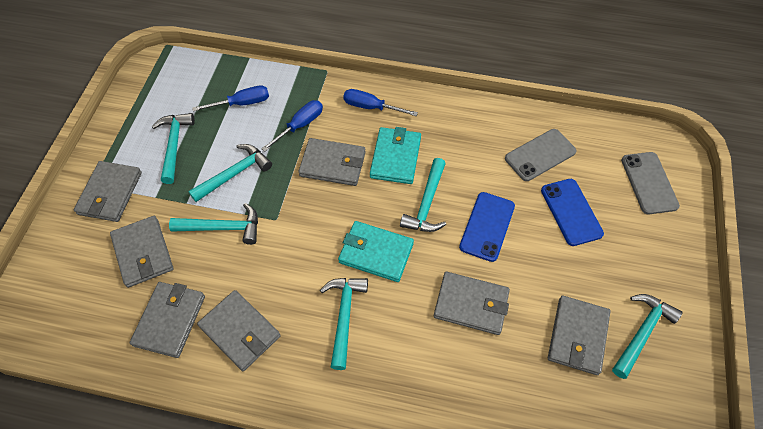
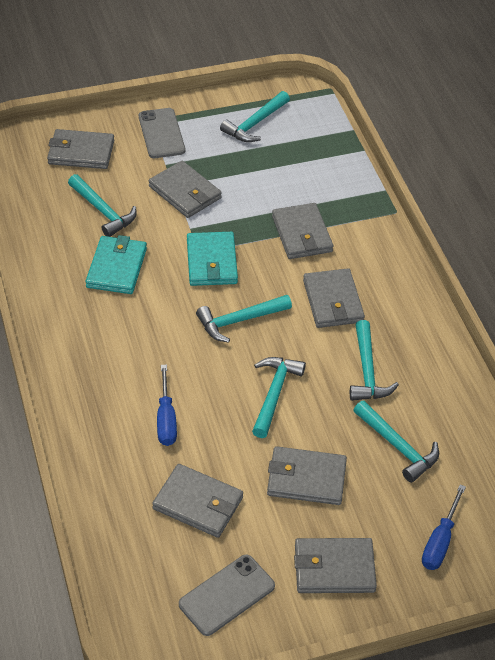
blue phone: [459,192,515,262] [541,179,604,246] = 2 -> none = 0
blue screwdriver: [192,86,269,112] [261,100,323,152] [343,89,418,116] = 3 -> [157,365,177,446] [422,484,466,570] = 2

